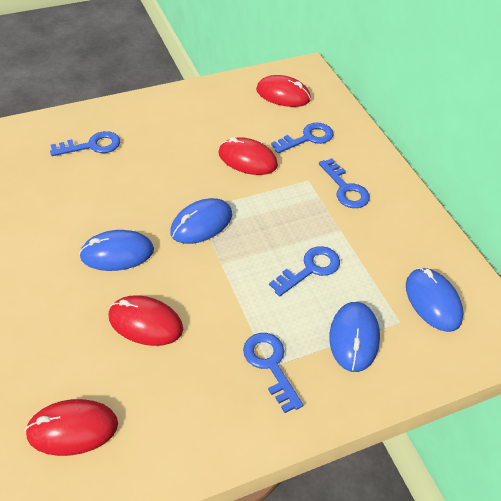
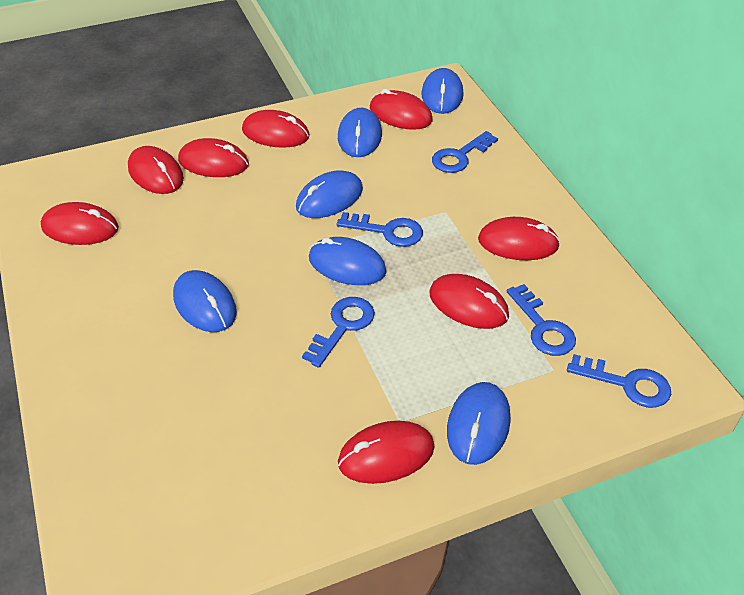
blue mouse: [79,230,154,271] [170,198,232,244] [329,302,380,372] [406,268,464,332] = 4 -> [173,270,237,332] [296,170,363,218] [309,237,386,285] [338,108,382,157] [421,68,464,114] [447,382,511,465] = 6
red mouse: [25,399,118,456] [108,295,183,346] [218,137,278,175] [256,75,311,107] = 4 -> [41,202,119,245] [128,146,184,194] [178,138,249,177] [242,110,310,148] [338,421,435,484] [370,89,433,130] [430,274,509,329] [478,217,560,260] = 8

